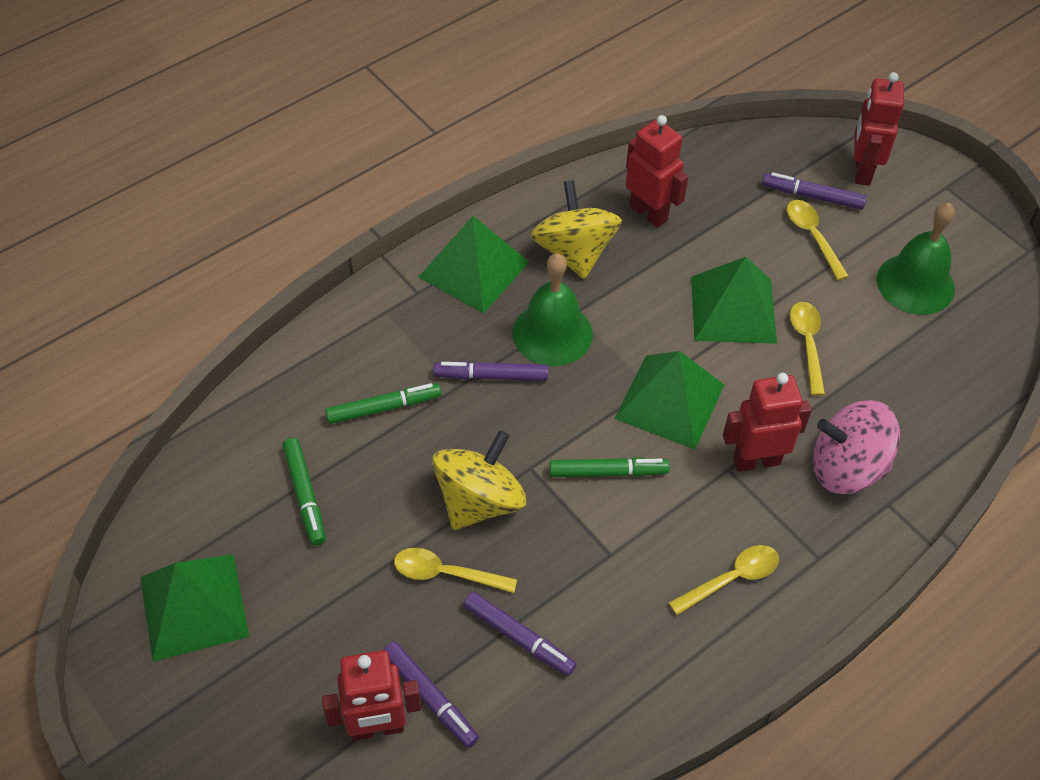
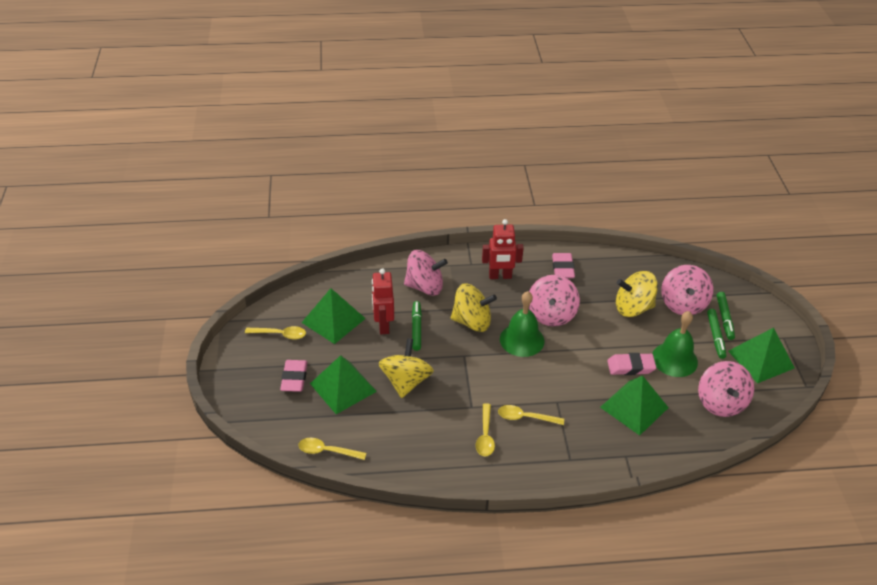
pink eraser: none = 0 -> [280,360,308,392] [552,253,575,279] [607,353,656,375] = 3
pink spinning top: [813,400,900,494] = 1 -> [404,250,448,296] [529,275,580,327] [661,265,713,315] [698,361,754,417] = 4
purple marker: [383,642,479,748] [434,361,548,381] [463,592,576,676] [762,172,867,210] = 4 -> none = 0
red robot: [322,650,421,741] [626,115,688,228] [723,373,812,472] [854,72,904,186] = 4 -> [372,268,394,334] [482,219,524,279] = 2
yellow spinning top: [432,430,527,530] [531,180,622,279] = 2 -> [379,338,434,398] [451,283,497,332] [616,271,658,317] = 3

